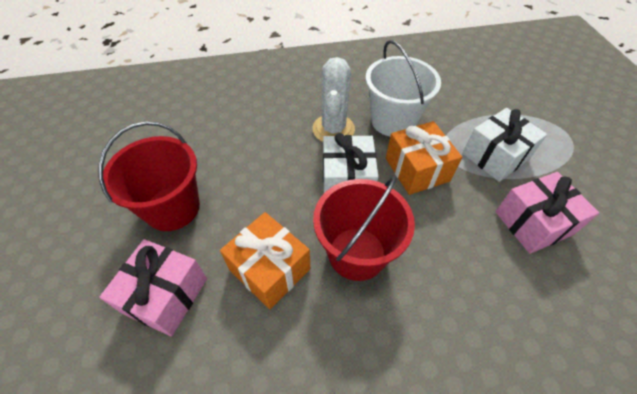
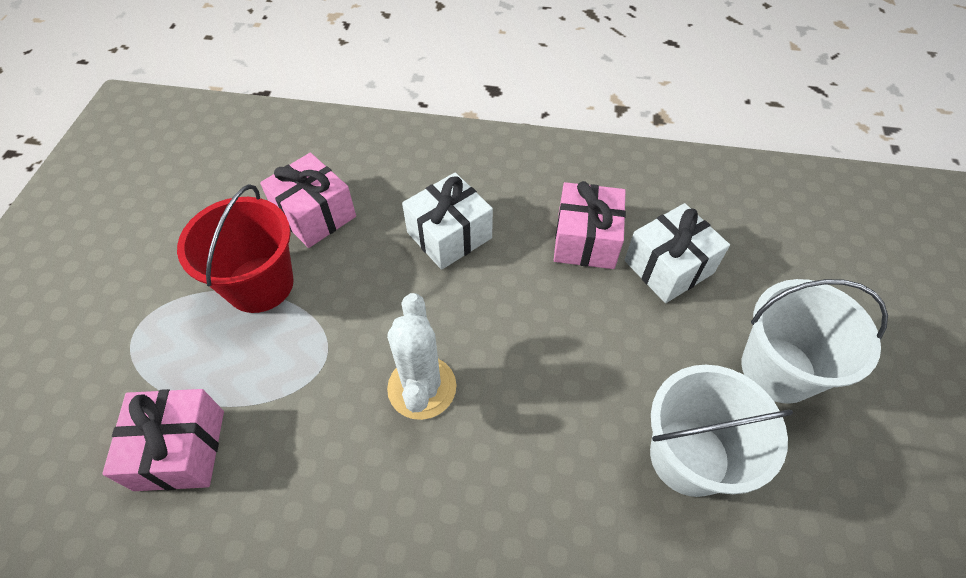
orange gift: [220,212,310,309] [386,121,462,195] = 2 -> none = 0
pink gift: [99,239,207,336] [495,172,599,254] = 2 -> [102,389,224,491] [260,153,356,248] [554,181,626,269] = 3
red bucket: [98,121,200,231] [313,176,415,281] = 2 -> [177,184,294,313] = 1
white bucket: [366,40,441,137] = 1 -> [650,365,793,497] [741,279,888,404] = 2

